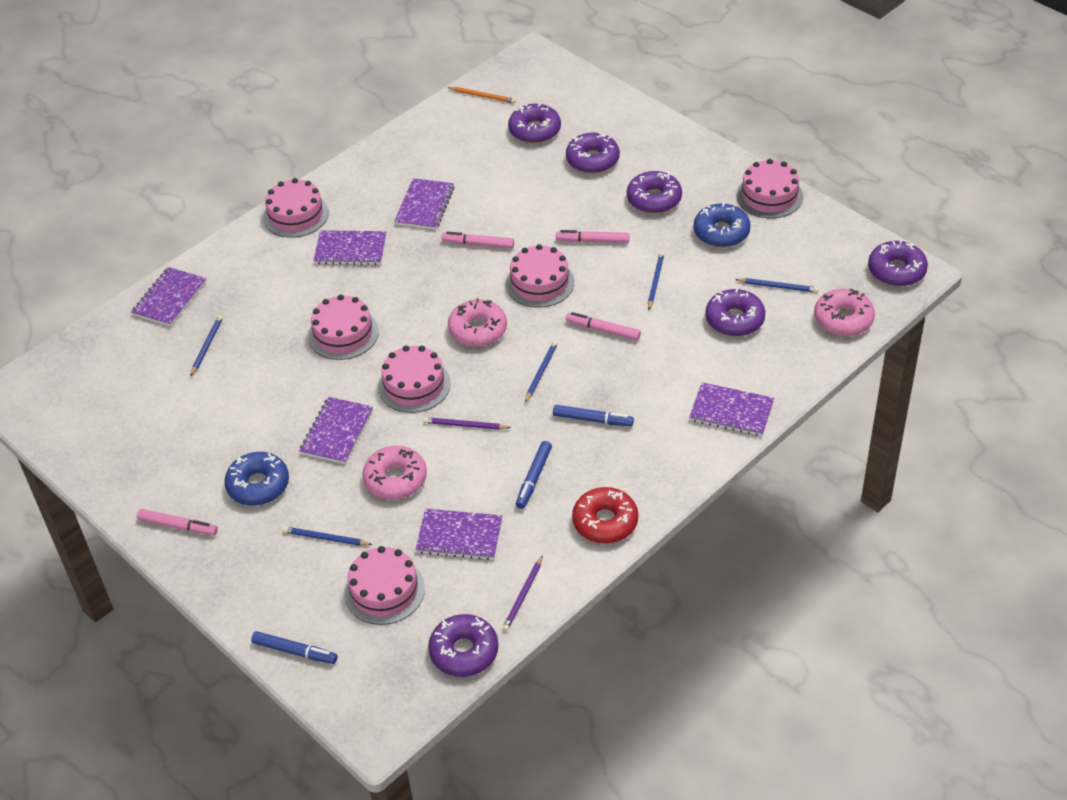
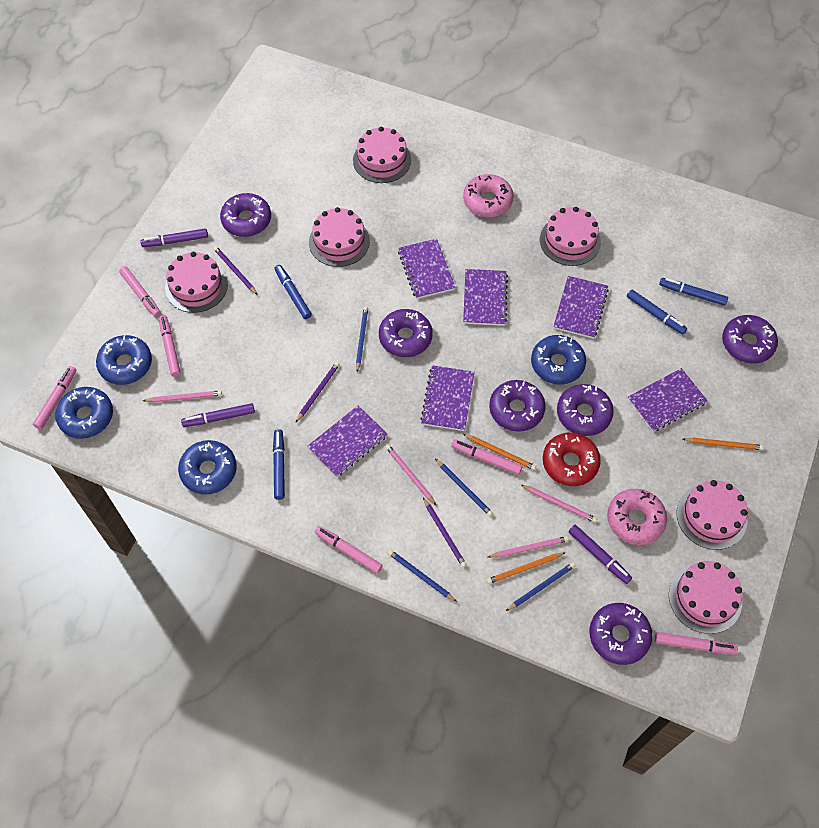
blue donut: [224,452,289,506] [694,203,751,247] = 2 -> [55,387,113,439] [96,335,152,385] [178,440,237,495] [531,335,586,385] = 4
blue marker: [251,631,337,664] [516,441,552,509] [553,405,634,426] = 3 -> [273,429,285,500] [274,265,312,319] [627,290,687,334] [659,278,728,306] = 4
blue pencil: [191,315,223,376] [283,527,372,546] [525,341,558,402] [648,252,664,310] [735,278,818,293] = 5 -> [356,307,368,372] [388,550,457,602] [435,459,493,516] [506,562,575,611] = 4
orange pencil: [447,87,516,103] = 1 -> [463,434,536,470] [487,552,566,584] [683,438,764,450] = 3
pink donut: [363,446,427,500] [448,298,507,347] [814,289,875,336] = 3 -> [463,174,514,217] [607,489,667,545] = 2
pink marker: [137,509,218,535] [441,231,514,249] [556,230,630,243] [566,312,641,340] = 4 -> [33,366,76,429] [119,266,161,317] [159,315,181,377] [315,526,383,574] [451,439,522,475] [655,632,738,655] = 6
pink pencil: none = 0 -> [143,390,222,402] [386,444,437,506] [488,536,569,558] [521,485,597,523] = 4
purple marker: none = 0 -> [140,228,208,247] [181,403,255,427] [568,525,632,584] = 3
purple pencil: [423,417,511,430] [502,556,543,631] = 2 -> [214,246,258,295] [296,362,340,422] [423,497,467,567] = 3

